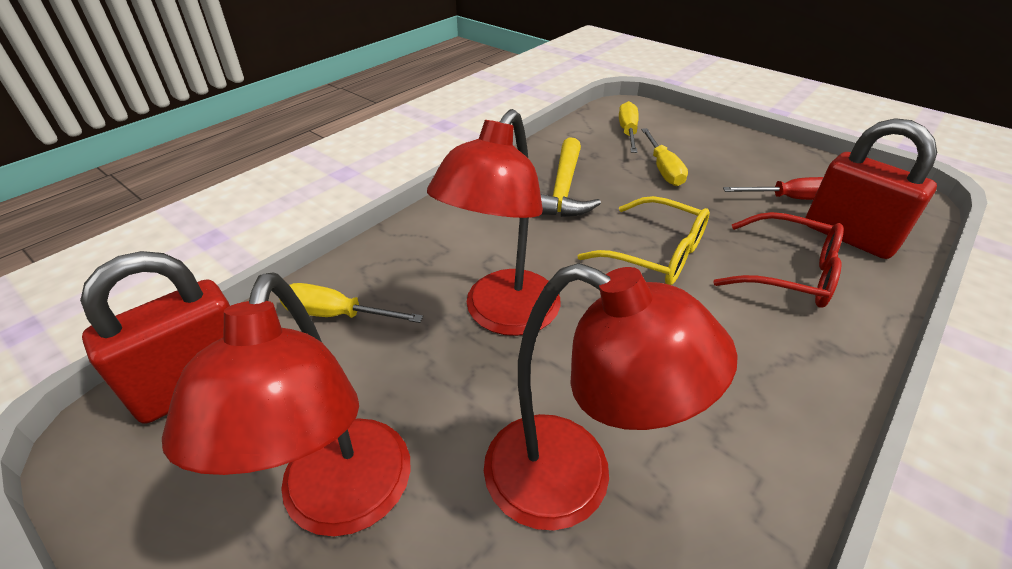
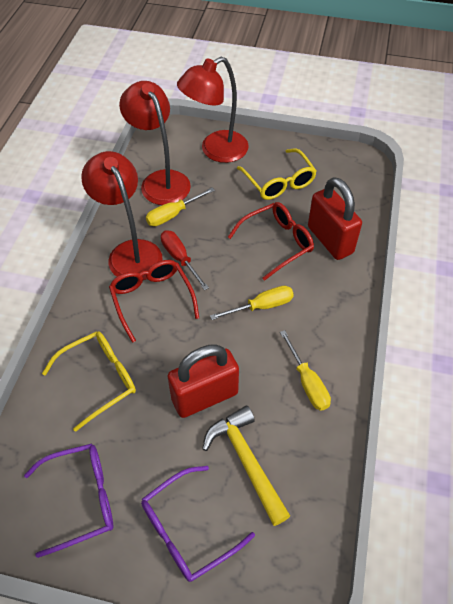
purple glasses: none = 0 -> [24,444,113,558] [141,466,255,582] = 2
red glasses: [713,212,844,308] = 1 -> [109,260,199,343] [228,202,314,281] = 2
yellow glasses: [578,196,710,285] = 1 -> [42,331,136,432] [237,149,317,200] = 2

